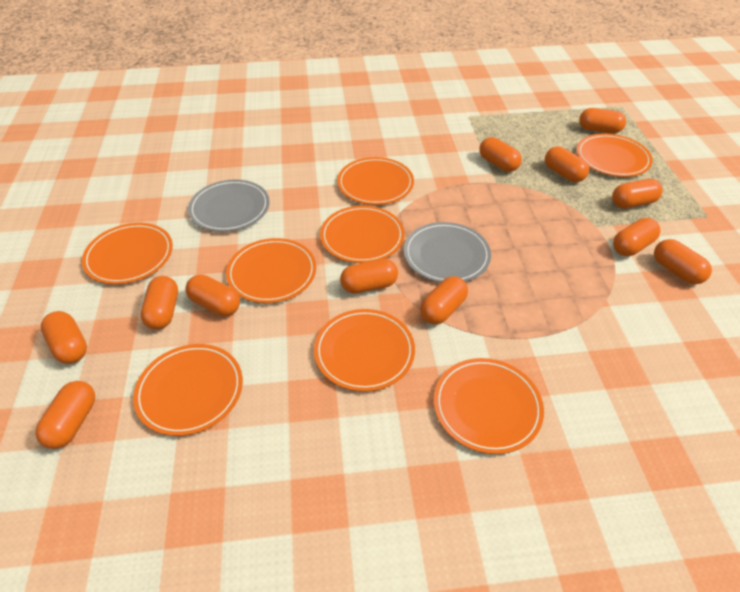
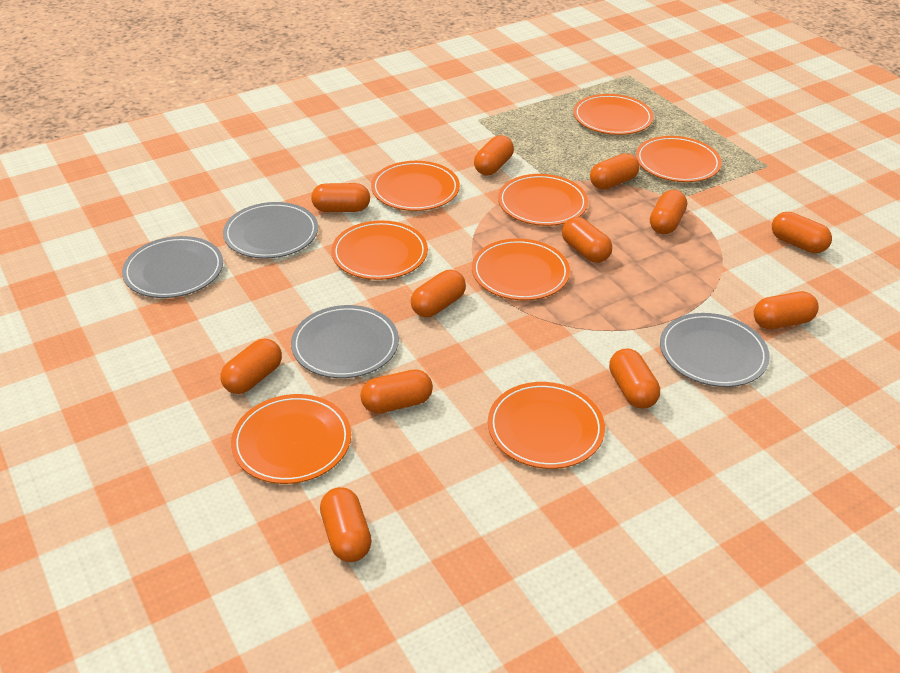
grey plate: [188,179,270,232] [404,222,491,283] = 2 -> [122,236,223,298] [223,202,318,259] [291,305,399,378] [660,313,770,387] = 4

